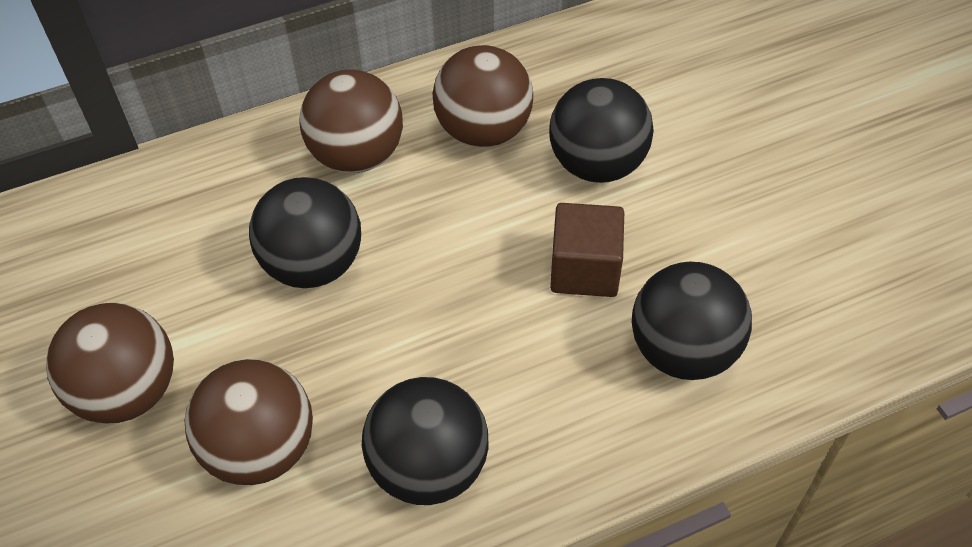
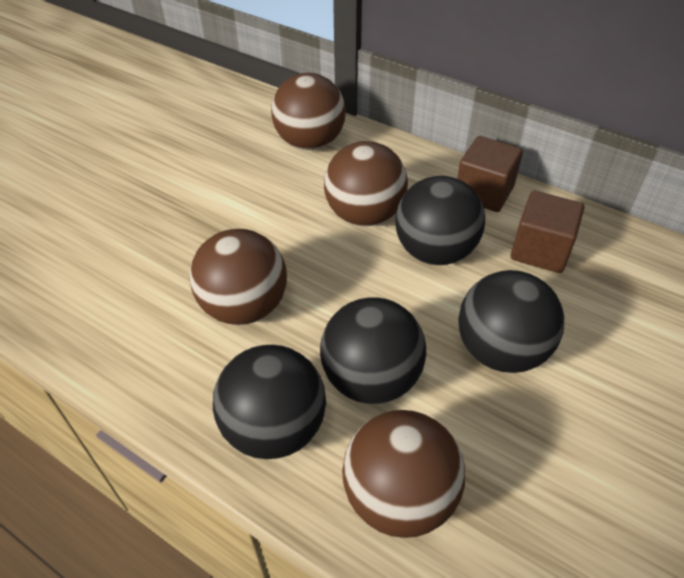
brown cube: [550,203,624,297] = 1 -> [457,136,523,212] [511,191,584,273] = 2

